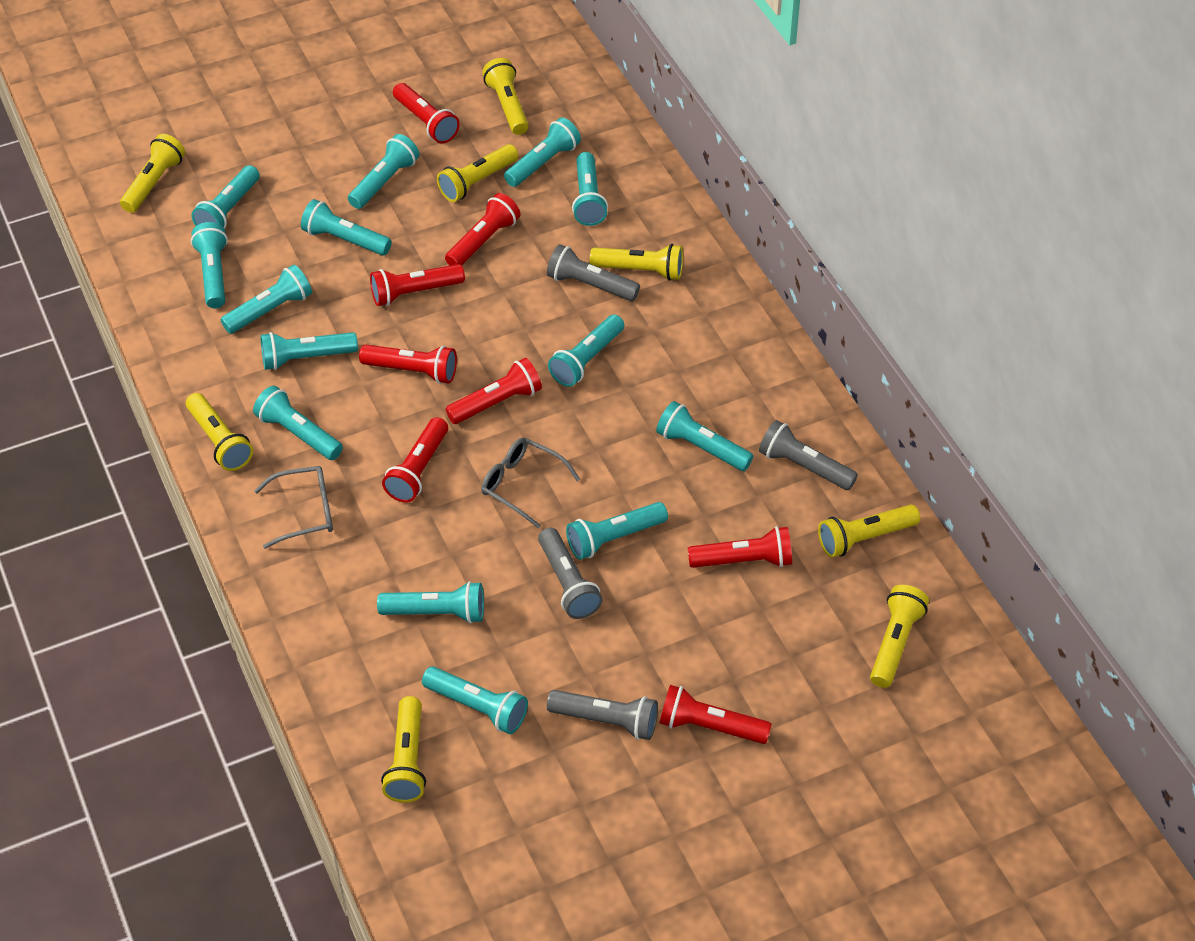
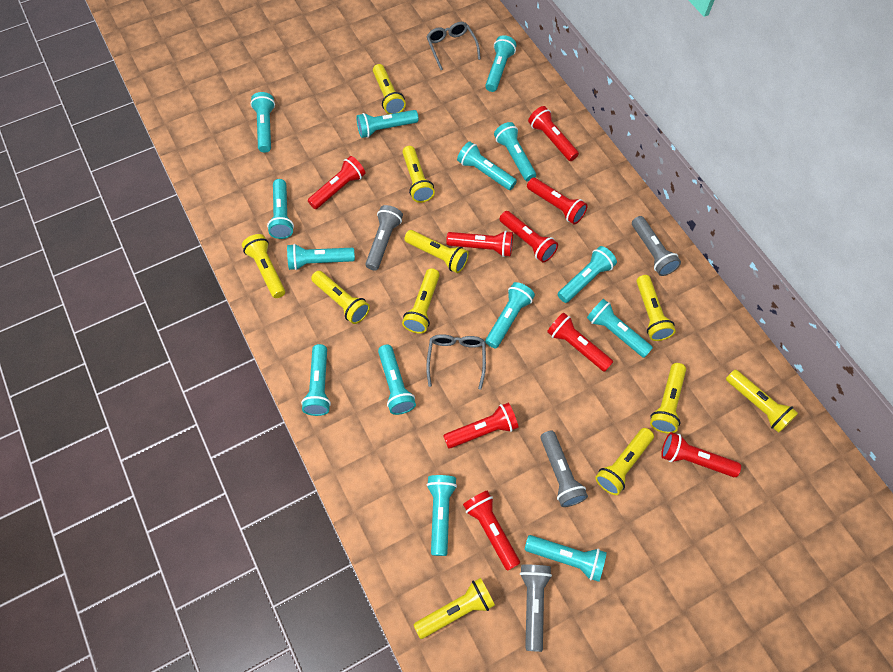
red flashlight: [359,345,457,384] [370,264,465,306] [382,417,448,503] [393,83,460,144] [445,193,520,266] [445,358,542,424] [660,685,772,744] [688,526,792,568] = 8 -> [308,156,366,209] [443,403,518,449] [446,230,513,257] [463,490,520,571] [499,211,558,262] [527,178,588,224] [528,106,579,161] [547,312,613,372] [661,432,741,477] = 9
yellow flashlight: [120,134,185,213] [186,393,253,471] [381,696,426,803] [437,144,518,202] [482,58,529,135] [590,244,683,281] [818,504,920,558] [870,585,929,688] = 8 -> [242,234,285,298] [311,271,370,324] [373,64,406,114] [402,146,435,203] [402,268,440,333] [404,230,469,273] [414,578,495,639] [595,428,654,495] [636,275,676,341] [650,363,686,434] [726,370,798,433] = 11

